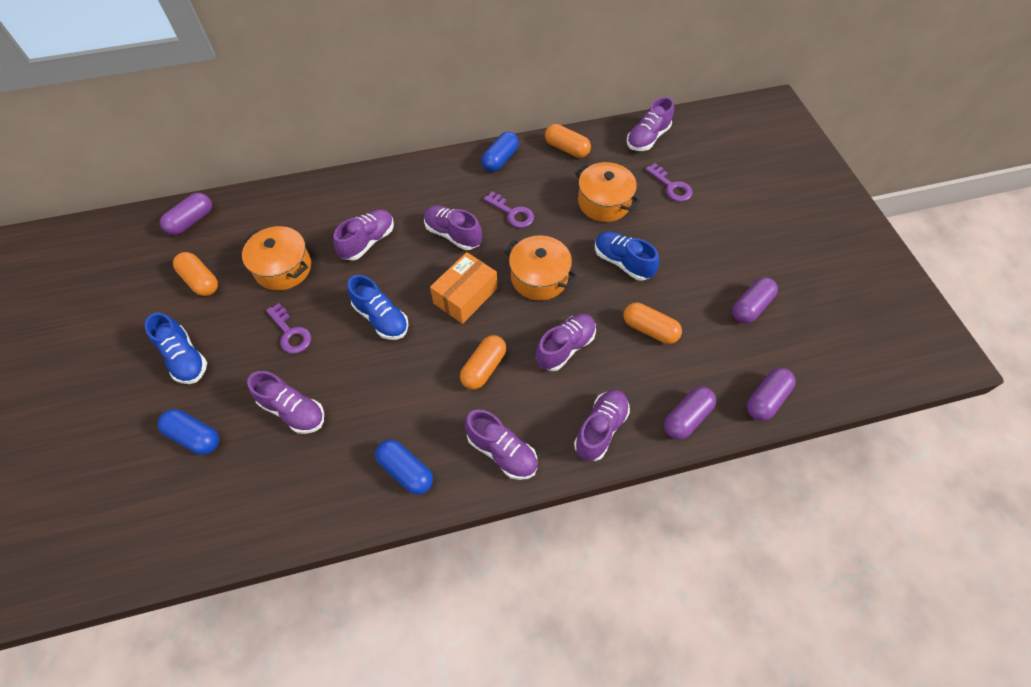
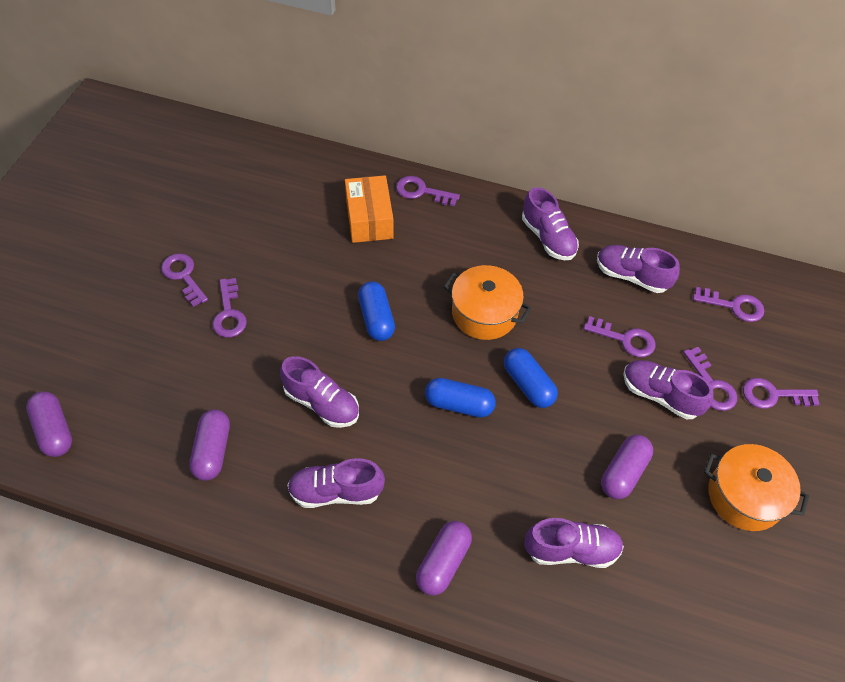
blue shoe: [145,312,207,384] [347,275,408,340] [595,231,659,281] = 3 -> none = 0
orange capsule: [173,252,218,296] [460,335,507,390] [545,124,591,158] [624,303,682,344] = 4 -> none = 0
orange pot: [242,226,311,291] [504,236,577,301] [575,162,640,222] = 3 -> [443,265,532,340] [704,444,809,531] = 2
purple key: [266,303,311,354] [484,191,534,228] [645,163,693,202] = 3 -> [161,253,208,307] [212,278,247,338] [396,176,460,206] [584,316,655,357] [683,347,737,411] [693,287,764,322] [743,378,820,409] = 7
purple shoe: [247,371,324,434] [333,209,394,261] [424,205,482,250] [465,409,537,480] [536,314,596,371] [574,390,630,461] [627,97,674,151] = 7 -> [280,356,359,428] [287,458,385,508] [522,187,579,260] [524,518,624,568] [597,245,680,293] [623,360,713,419] = 6

